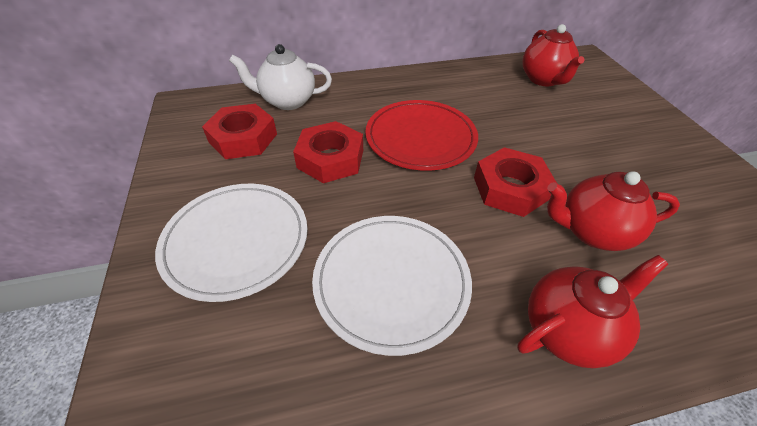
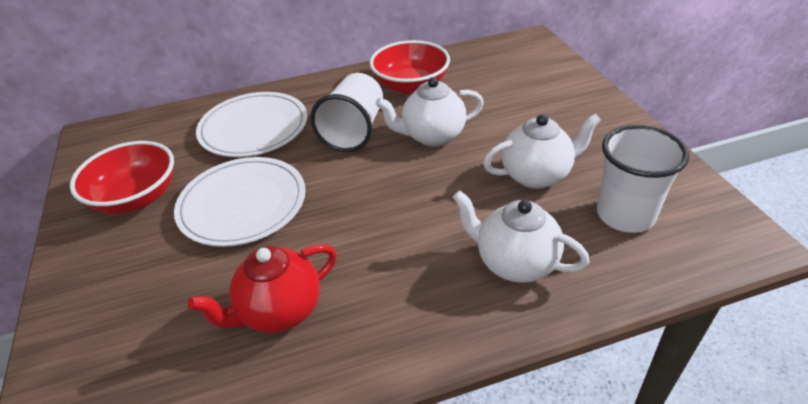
red bowl: none = 0 -> [70,141,174,214] [370,40,450,94] = 2
red nut: [202,104,277,159] [293,121,363,183] [474,147,557,217] = 3 -> none = 0
red plate: [365,100,478,171] = 1 -> none = 0
red teapot: [517,255,668,368] [522,24,585,86] [547,171,680,251] = 3 -> [188,244,337,333] = 1
white cup: none = 0 -> [310,73,383,152] [597,125,689,233] = 2
white teapot: [229,44,332,110] = 1 -> [376,77,484,146] [453,190,589,283] [483,114,601,189] = 3

